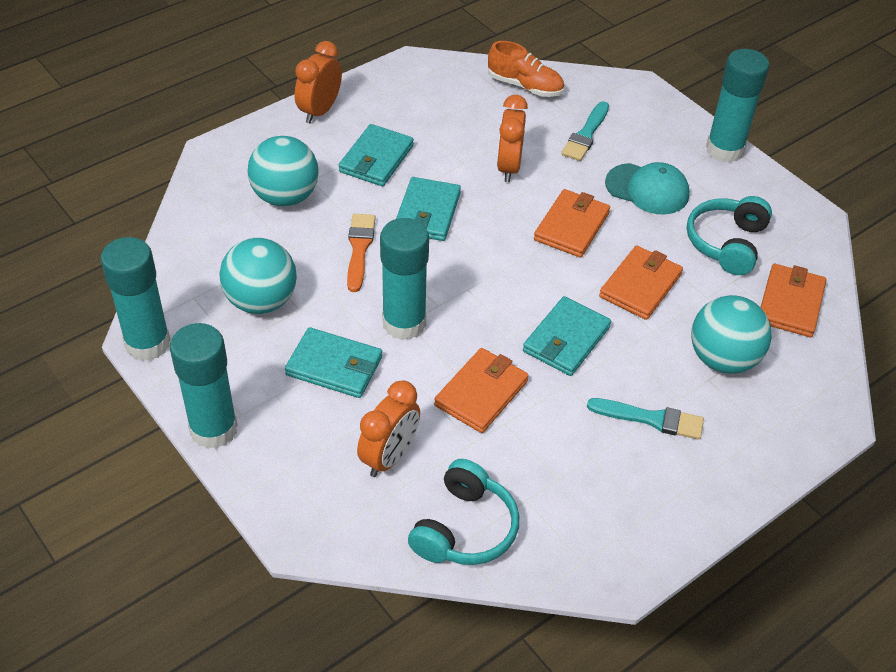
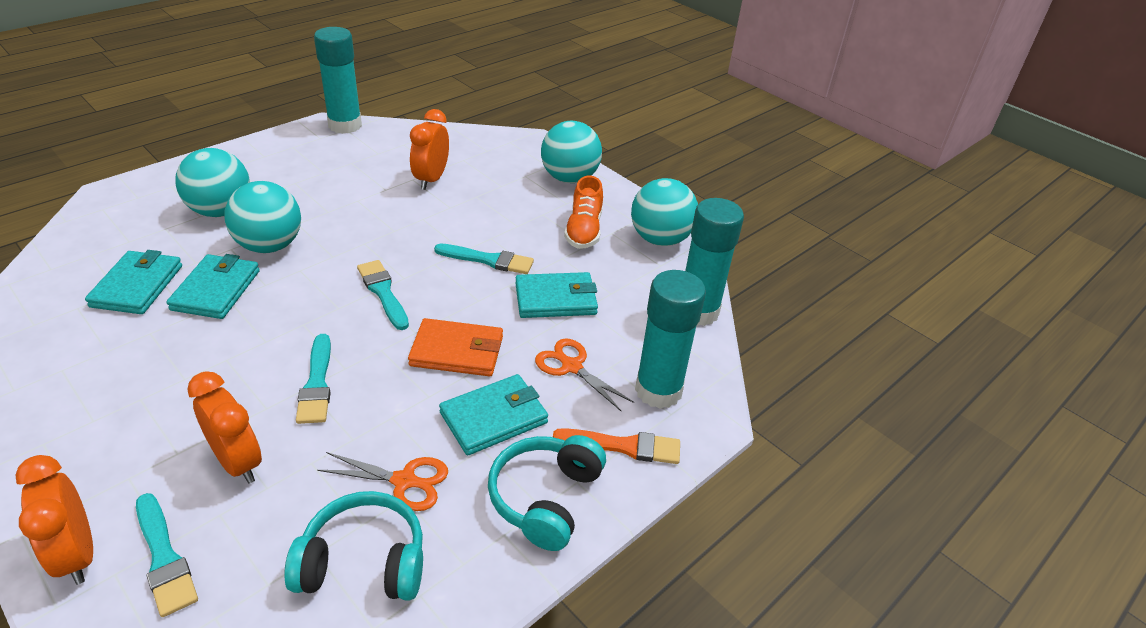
orange scissors: none = 0 -> [317,452,448,511] [535,338,634,411] = 2
orange wallet: [434,348,529,433] [534,189,610,258] [599,246,683,320] [760,264,826,337] = 4 -> [408,318,503,376] = 1
turquoise ball: [219,238,297,314] [247,136,319,207] [691,295,772,374] = 3 -> [176,148,250,217] [225,181,301,253] [541,121,602,183] [631,178,698,246] = 4
turquoise brush: [561,101,609,161] [587,398,704,440] = 2 -> [136,493,198,617] [296,334,331,424] [357,260,409,330] [434,244,534,274] = 4
turquoise cap: [605,162,690,214] = 1 -> none = 0
turquoise glue stick: [101,237,171,361] [170,323,238,449] [380,218,429,340] [706,49,769,163] = 4 -> [314,27,362,134] [635,270,706,409] [685,198,744,326] = 3

